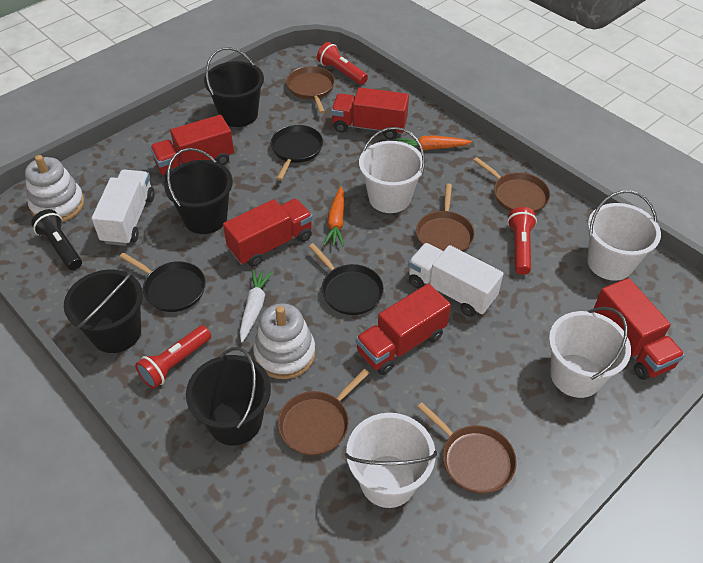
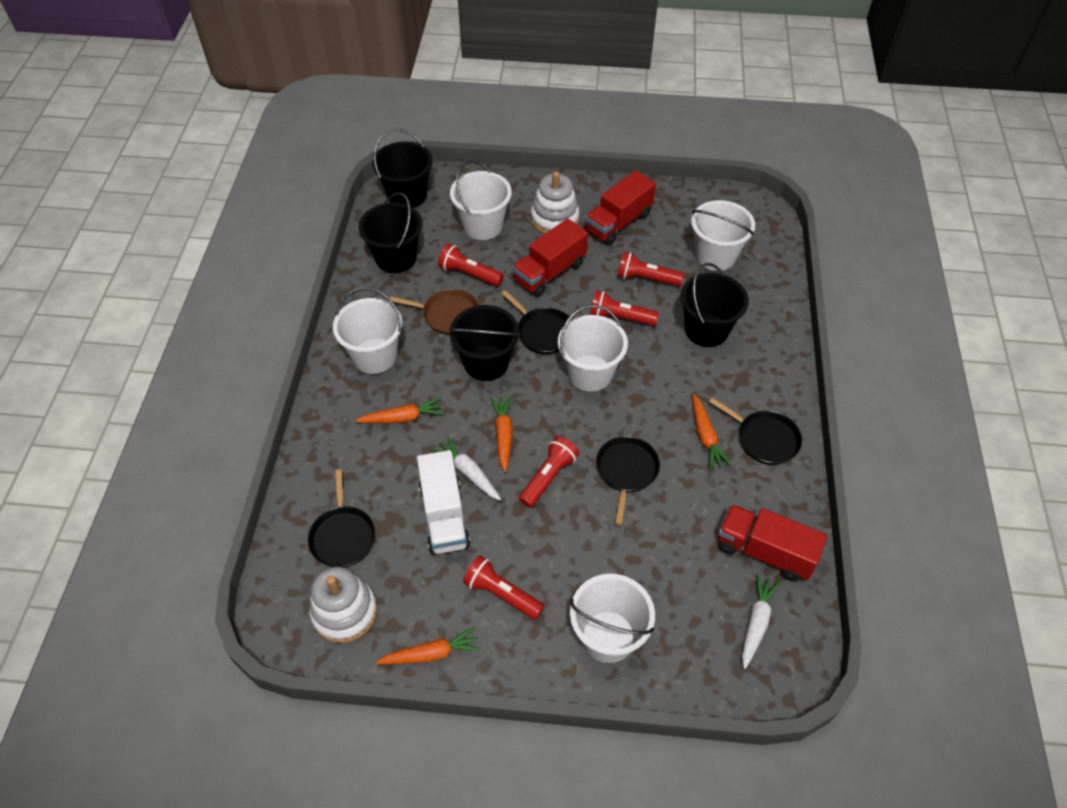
black flashlight: [31,209,82,270] = 1 -> none = 0
black pan: [120,252,206,312] [271,125,323,181] [309,243,384,315] = 3 -> [308,469,375,568] [501,290,572,354] [596,436,660,525] [709,397,802,465] = 4
brown pan: [278,369,369,456] [286,66,335,114] [416,183,475,252] [417,403,517,494] [473,157,550,213] = 5 -> [390,289,479,335] = 1
orange carrot: [323,186,344,246] [396,135,472,150] = 2 -> [355,397,444,423] [376,627,481,664] [490,396,513,472] [692,394,732,469] = 4
red flashlight: [135,325,211,389] [317,42,368,85] [507,207,537,275] = 3 -> [438,244,504,286] [463,555,544,620] [519,436,579,508] [590,290,659,326] [617,252,685,286] = 5
red truck: [150,115,234,178] [223,199,313,267] [331,87,409,139] [356,283,451,375] [594,278,685,380] = 5 -> [512,218,588,297] [585,170,656,245] [717,504,827,582] = 3
white bucket: [345,413,437,508] [359,127,425,213] [549,307,631,398] [587,190,661,281] = 4 -> [333,287,402,374] [450,160,512,240] [558,305,628,392] [570,574,655,663] [691,200,755,271] = 5
white carrot: [240,269,273,342] = 1 -> [432,436,501,501] [742,574,780,669] = 2
white truck: [92,170,155,246] [408,243,504,317] = 2 -> [417,450,471,554] = 1

